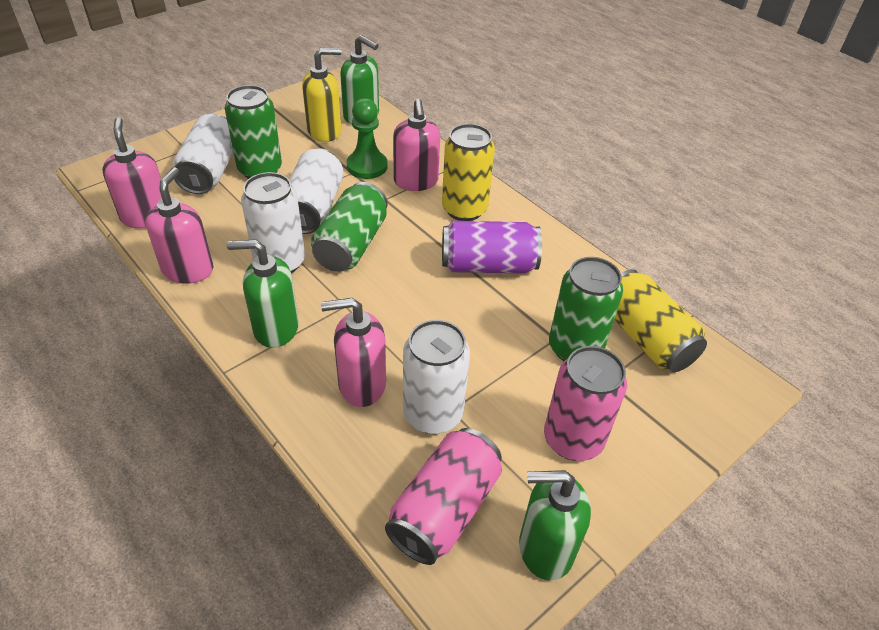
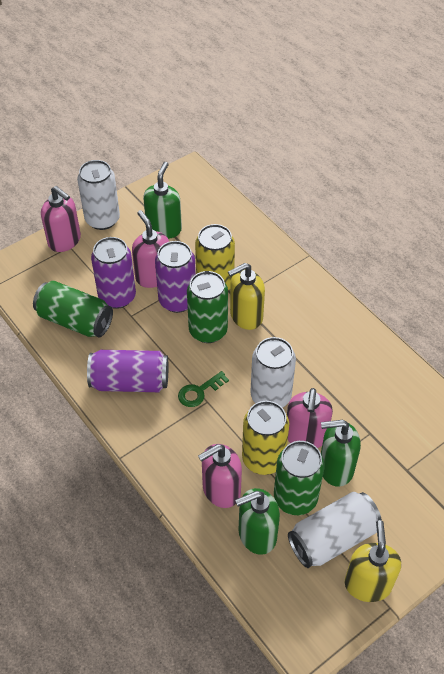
green key: none = 0 -> [178,371,229,407] = 1
green pawn: [347,98,387,179] = 1 -> none = 0
pink can: [385,428,502,565] [544,346,627,461] = 2 -> none = 0
purple can: [442,221,542,274] = 1 -> [87,350,168,392] [91,237,136,309] [155,241,196,313] = 3
white can: [173,114,233,194] [241,172,305,273] [289,148,344,234] [403,320,470,434] = 4 -> [77,160,120,230] [250,337,296,408] [288,492,382,568] = 3
yellow soap dispenser: [302,48,341,142] = 1 -> [228,263,265,330] [345,520,401,602] = 2

